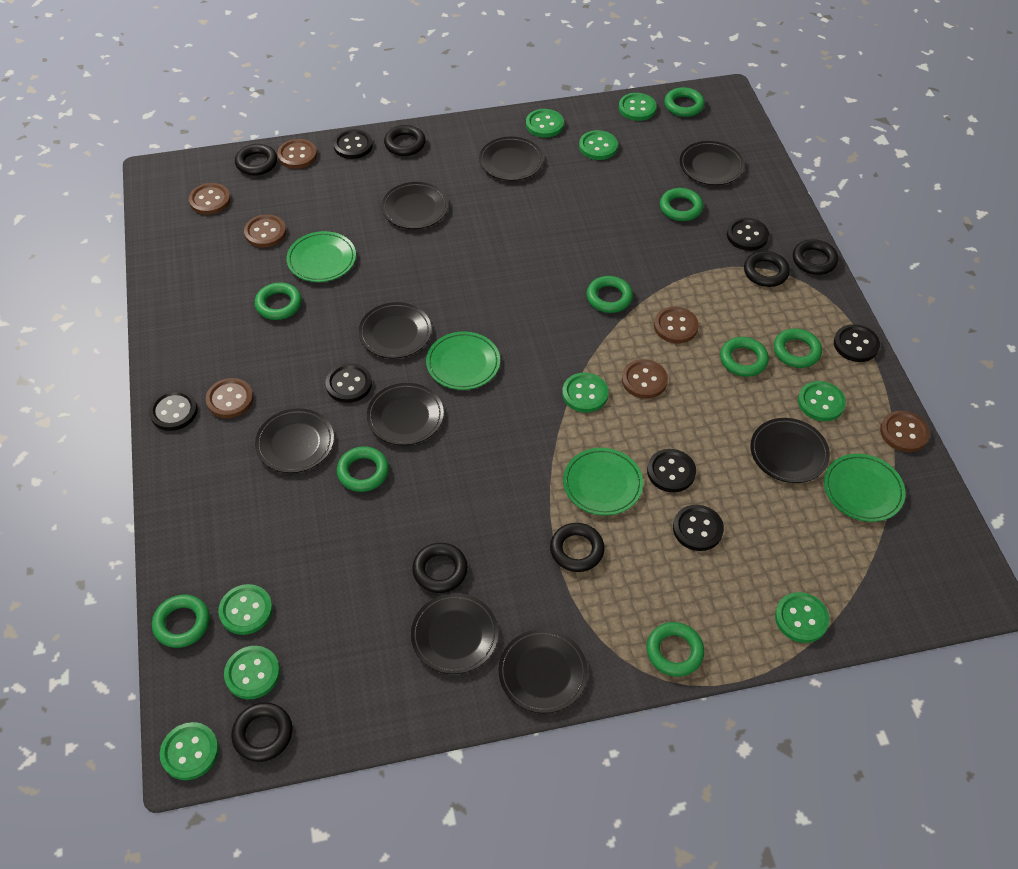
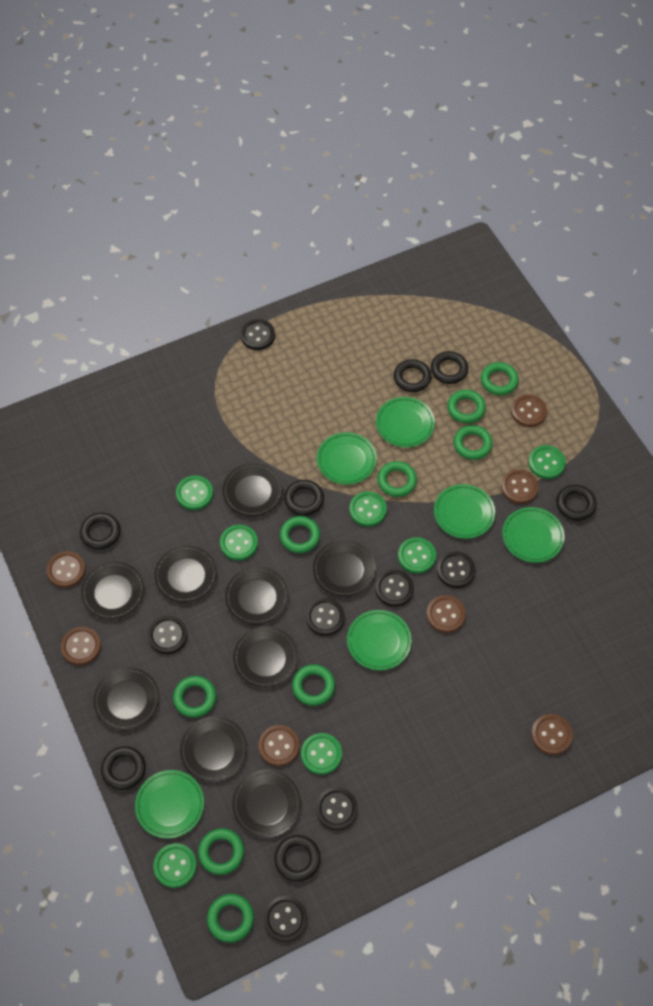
green button: [160,722,219,780] [218,584,273,635] [224,646,280,699] [526,109,564,138] [562,373,609,413] [579,130,618,160] [619,93,657,121] [775,592,829,643] [798,381,846,421] = 9 -> [153,843,197,888] [176,475,213,510] [220,525,258,560] [301,733,342,775] [349,492,387,526] [398,537,436,574] [528,445,566,479] = 7
green plate: [286,231,356,282] [426,331,500,390] [563,448,643,516] [824,454,906,522] = 4 -> [135,770,204,839] [317,432,377,485] [347,610,412,670] [376,397,435,447] [434,484,495,539] [502,507,565,563] = 6

